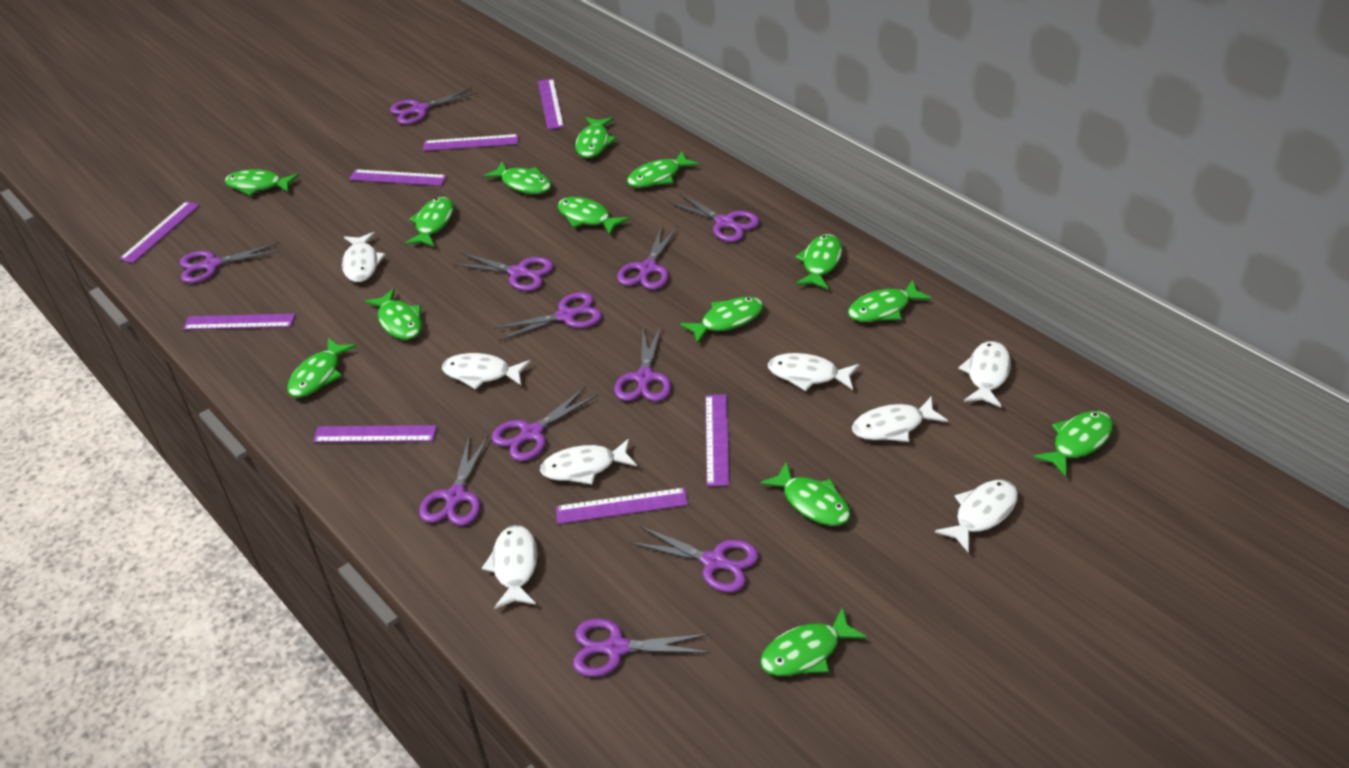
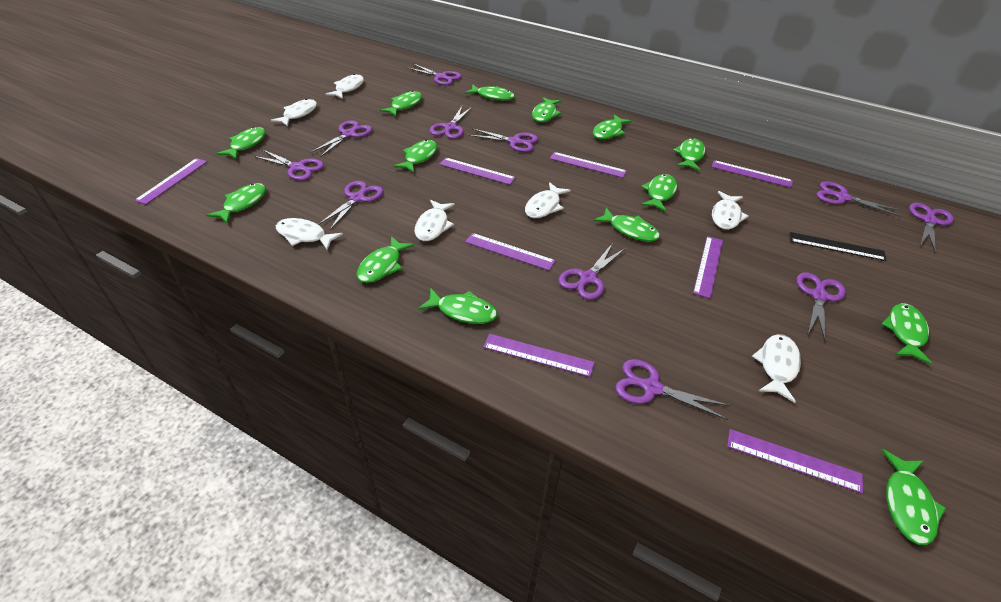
black ruler: none = 0 -> [789,232,887,261] = 1
white fish: [342,232,386,282] [442,353,531,390] [482,525,538,609] [540,438,637,485] [768,353,860,391] [852,396,948,442] [935,480,1018,553] [958,341,1011,407] = 8 -> [271,99,317,127] [276,218,343,250] [325,74,364,99] [414,200,455,241] [525,182,571,218] [712,191,749,230] [752,334,801,403] = 7

